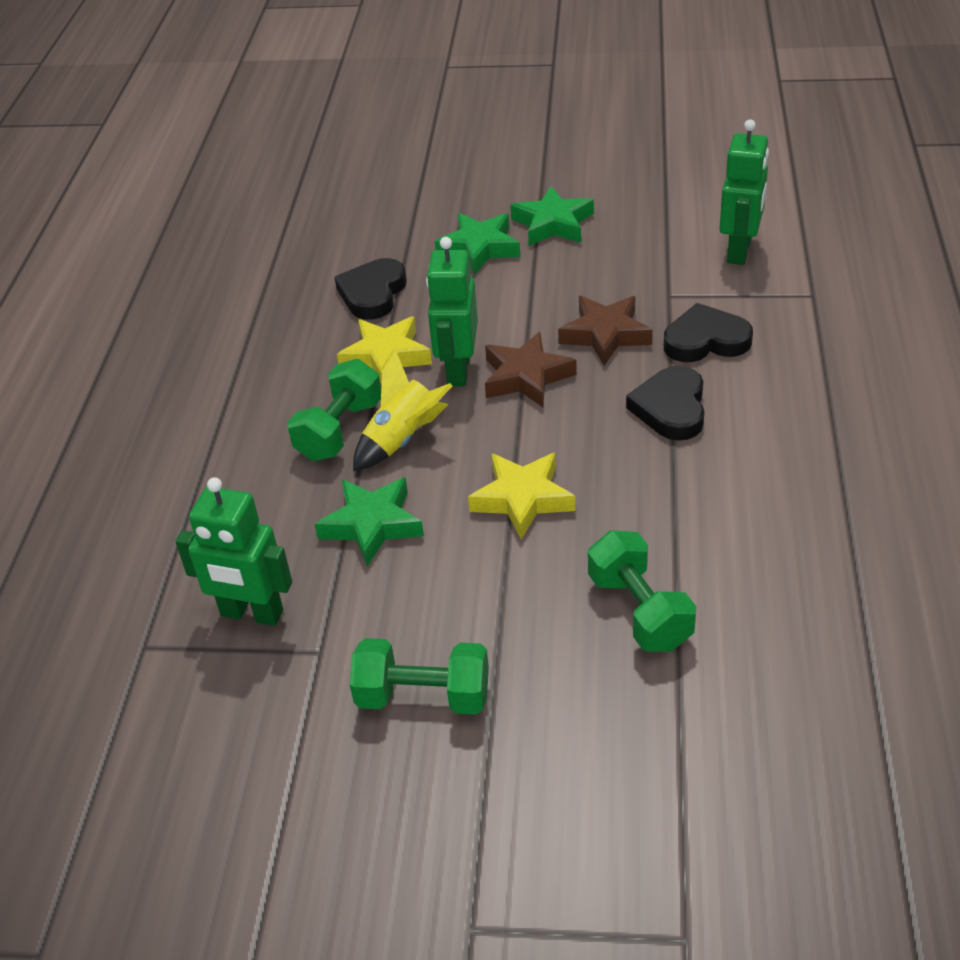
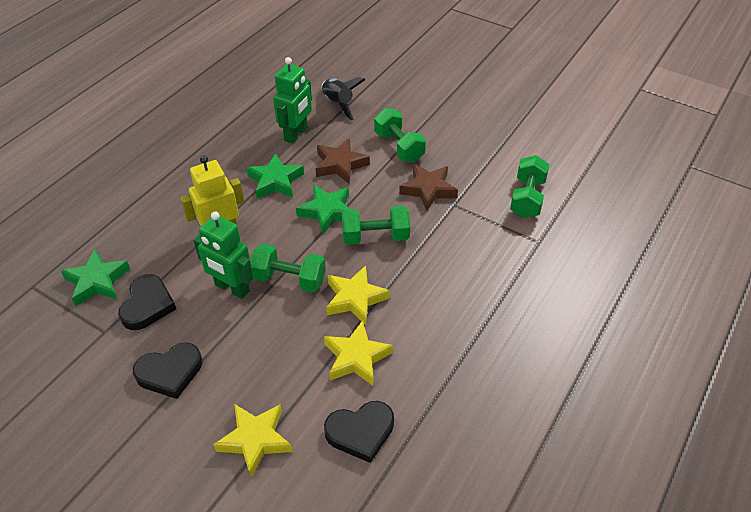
black rocket: none = 0 -> [322,77,365,120] = 1
green dumbbell: [287,359,381,461] [350,638,489,715] [588,530,696,652] = 3 -> [250,244,326,292] [342,206,410,245] [374,108,426,162] [510,155,549,218] = 4
green robot: [175,477,292,626] [426,237,478,386] [720,119,769,265] = 3 -> [193,212,253,299] [273,57,312,144] = 2
yellow robot: none = 0 -> [180,155,244,226] = 1
yellow rocket: [353,351,452,471] = 1 -> none = 0
yellow star: [337,316,432,384] [468,453,575,539] = 2 -> [213,404,293,478] [324,320,393,386] [326,266,390,325] = 3

